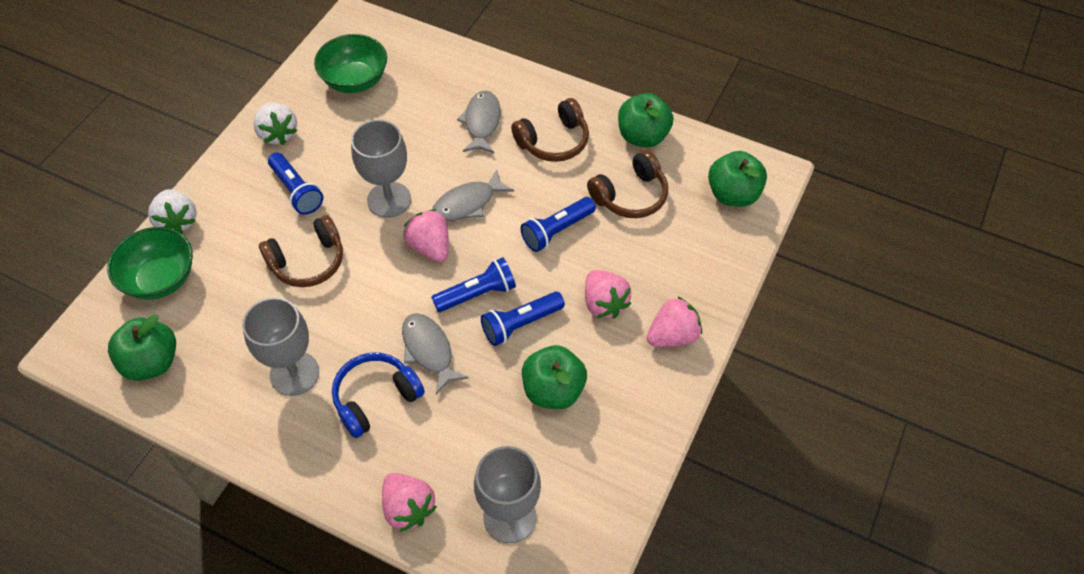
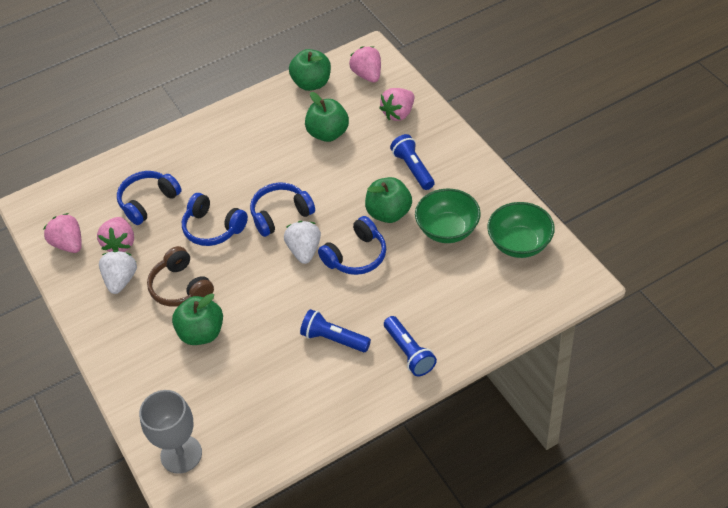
blue flashlight: [268,153,323,215] [431,257,516,312] [481,291,565,346] [521,197,596,252] = 4 -> [300,309,371,352] [384,316,437,377] [390,134,435,190] = 3
blue headphones: [332,353,425,438] = 1 -> [117,171,181,225] [182,193,248,246] [250,182,315,237] [318,216,386,275] = 4
brown headphones: [259,215,343,287] [511,98,589,162] [587,150,668,218] = 3 -> [147,246,214,307] = 1
grey fish: [402,313,469,395] [433,169,514,221] [457,90,500,153] = 3 -> none = 0
grey goblet: [242,297,319,396] [351,120,411,218] [474,446,541,543] = 3 -> [139,390,202,474] = 1

